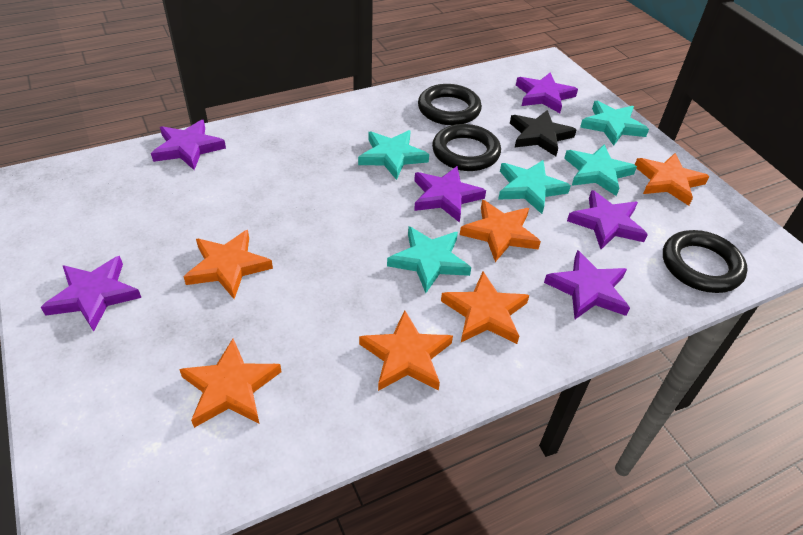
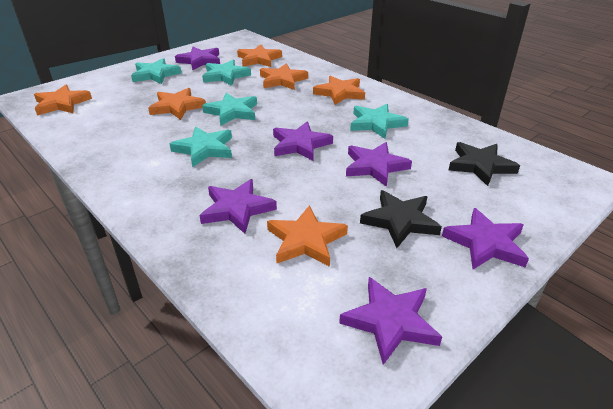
black ring: [418,84,482,125] [432,124,501,171] [663,230,748,293] = 3 -> none = 0
black star: [510,110,577,156] = 1 -> [360,190,442,248] [449,142,520,186] = 2

